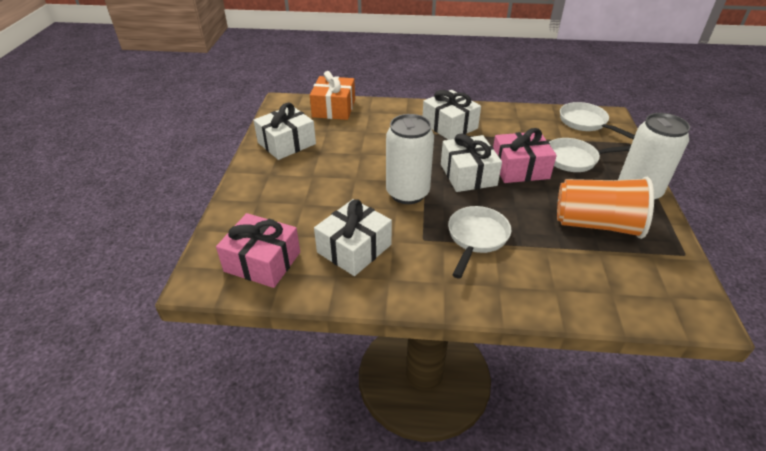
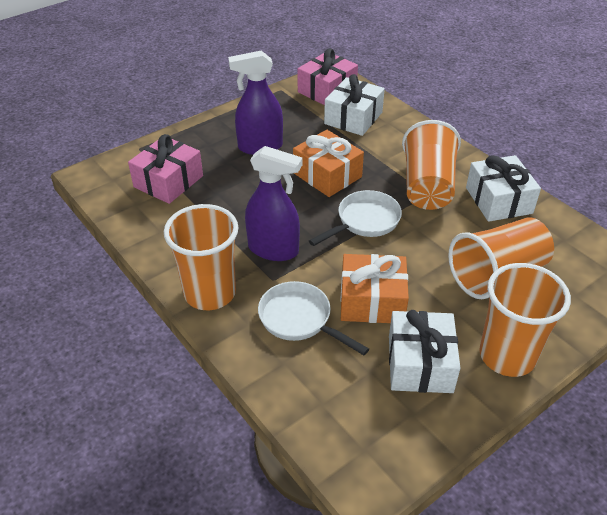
orange cup: [557,177,654,239] = 1 -> [164,204,238,310] [402,120,461,210] [448,217,554,299] [479,263,571,377] = 4
orange gift: [310,71,355,120] = 1 -> [293,130,364,197] [340,254,409,323] = 2
purple spray bottle: none = 0 -> [228,51,283,155] [245,146,303,261] = 2
white can: [386,114,434,204] [618,113,690,200] = 2 -> none = 0
white gift: [253,103,316,160] [314,199,392,276] [423,90,481,140] [441,133,502,192] = 4 -> [324,74,385,136] [389,310,460,393] [466,155,541,222] = 3
white pan: [448,206,511,279] [549,138,631,172] [560,102,635,139] = 3 -> [258,281,369,355] [309,190,402,246] = 2

